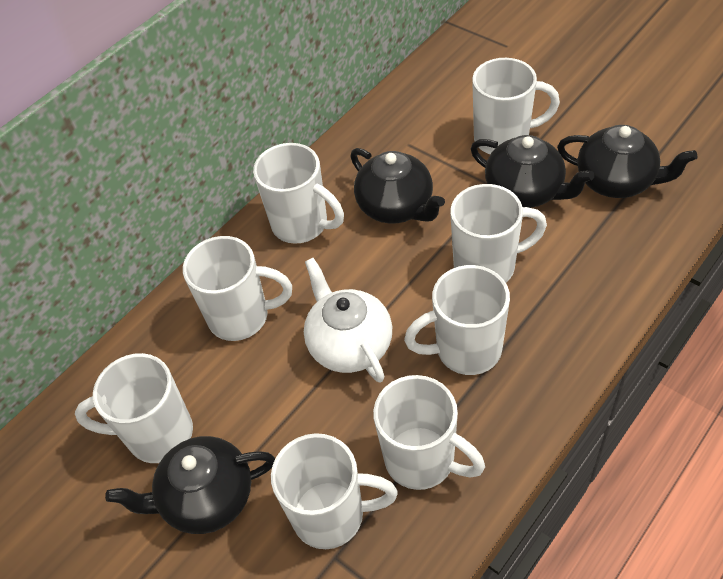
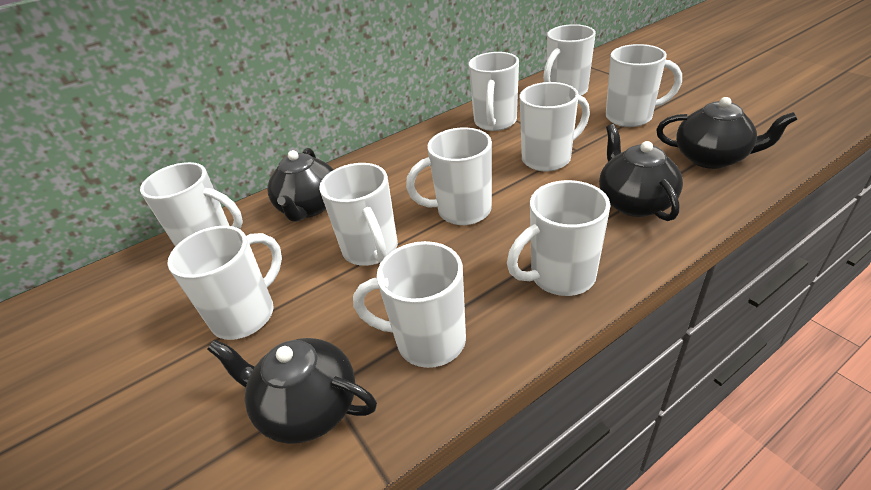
white mug: [75,353,193,463] [183,236,292,341] [253,143,344,244] [271,433,398,549] [373,375,485,490] [404,265,510,375] [450,184,547,283] [472,58,560,154] = 8 -> [140,162,243,247] [168,226,282,340] [319,163,398,266] [353,241,466,368] [406,128,492,225] [469,52,519,131] [507,180,611,296] [520,82,590,171] [543,24,596,96] [606,44,682,127] = 10
white teapot: [304,258,392,383] = 1 -> none = 0

